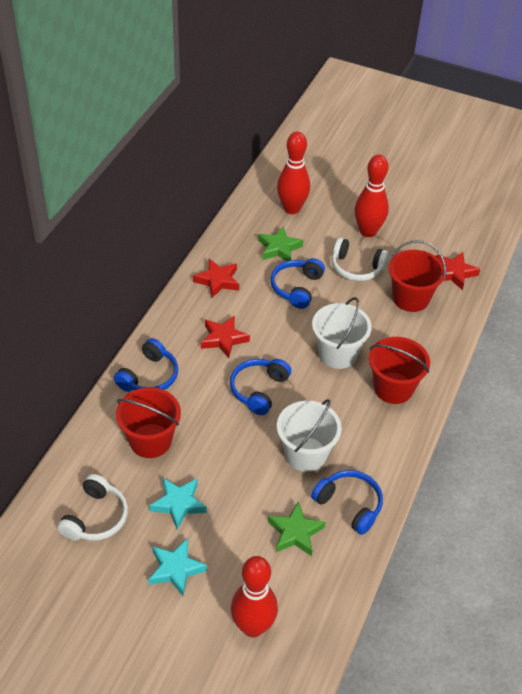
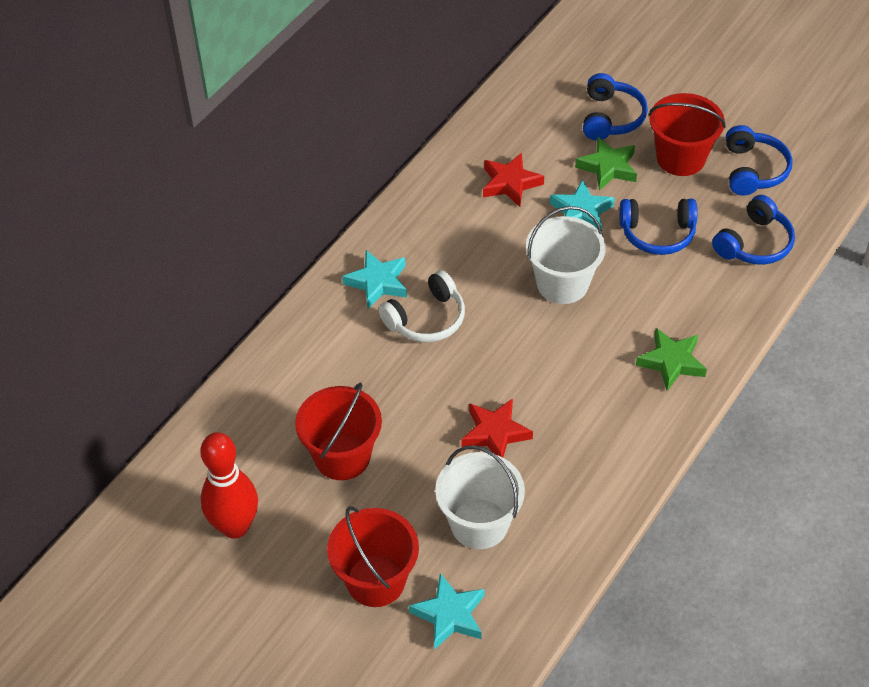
red bowling pin: [231,556,278,637] [277,132,310,214] [355,155,389,237] = 3 -> [200,432,258,539] = 1
red star: [193,259,239,298] [201,316,250,358] [436,252,480,290] = 3 -> [461,399,533,457] [483,153,544,207] = 2
turquoise star: [148,538,207,596] [149,478,207,530] = 2 -> [342,250,407,309] [409,573,485,650] [549,180,615,230] = 3
white headphones: [57,474,128,540] [332,237,389,281] = 2 -> [379,270,465,342] = 1

